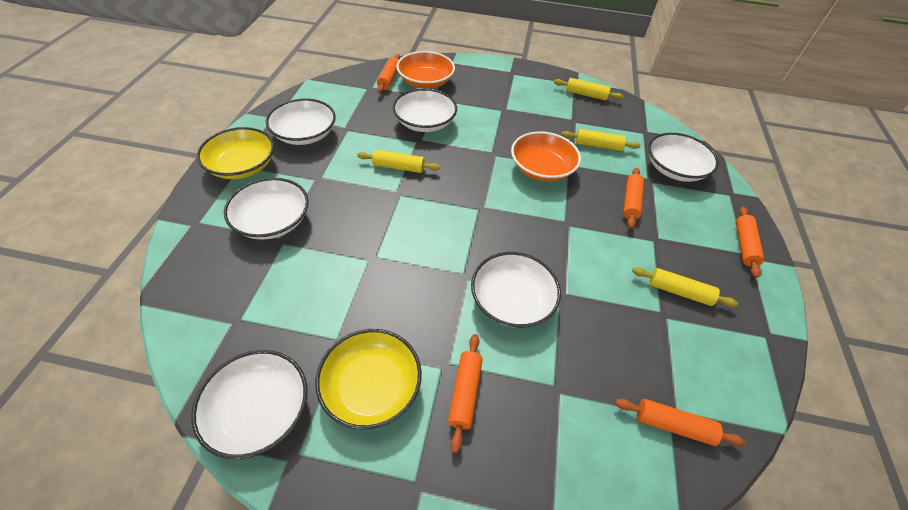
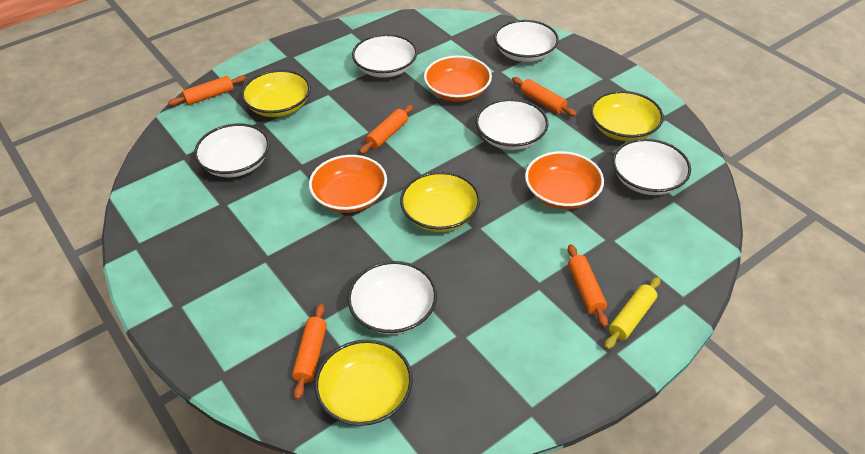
orange bowl: [396,51,455,89] [511,131,581,182] = 2 -> [309,155,387,213] [424,56,492,102] [525,151,604,209] = 3
yellow bowl: [197,127,274,179] [315,329,422,430] = 2 -> [241,70,311,117] [315,340,413,426] [400,172,480,232] [590,91,664,141] = 4
yellow rolling pin: [357,150,440,173] [554,78,623,101] [561,129,640,151] [632,267,738,307] = 4 -> [605,277,661,350] = 1

